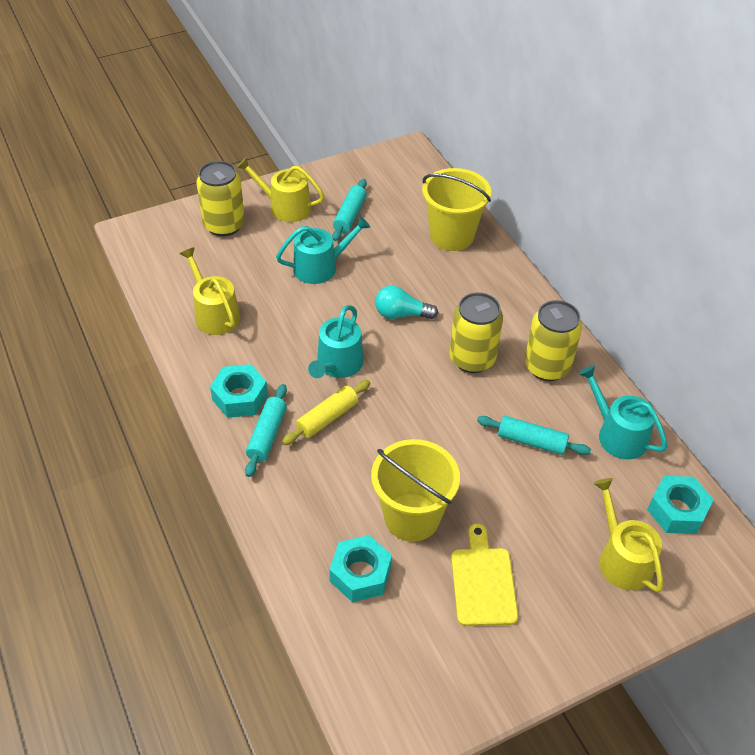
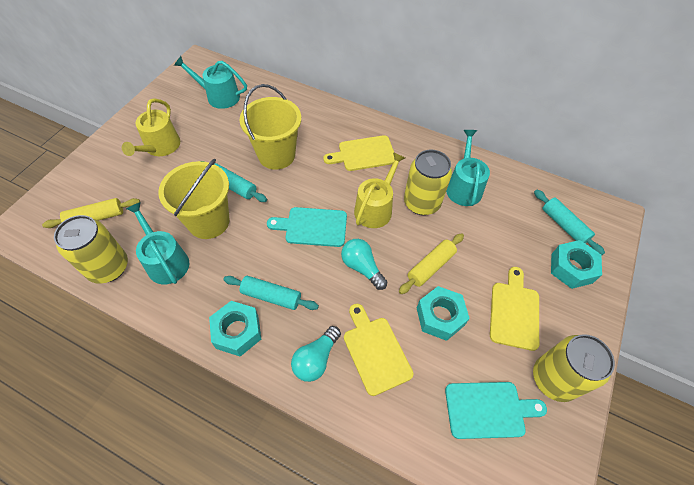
turquoise cutting board: none = 0 -> [267,207,347,247] [445,382,547,439] = 2
turquoise light bulb: [375,285,438,319] = 1 -> [291,326,341,382] [341,239,387,290] = 2
yellow cutting board: [451,523,518,626] = 1 -> [324,135,395,171] [344,304,413,396] [490,267,539,351] = 3
yellow rolling pin: [282,380,370,445] = 1 -> [42,198,140,228] [399,233,464,294] = 2
yellow watering can: [180,247,240,335] [237,157,324,222] [594,478,663,593] = 3 -> [122,98,180,156] [354,152,405,228] = 2

